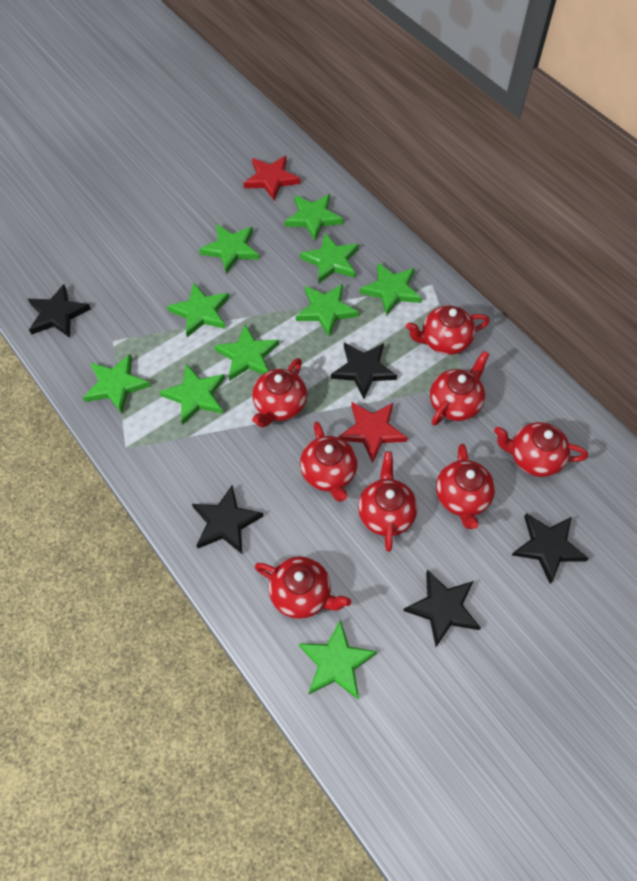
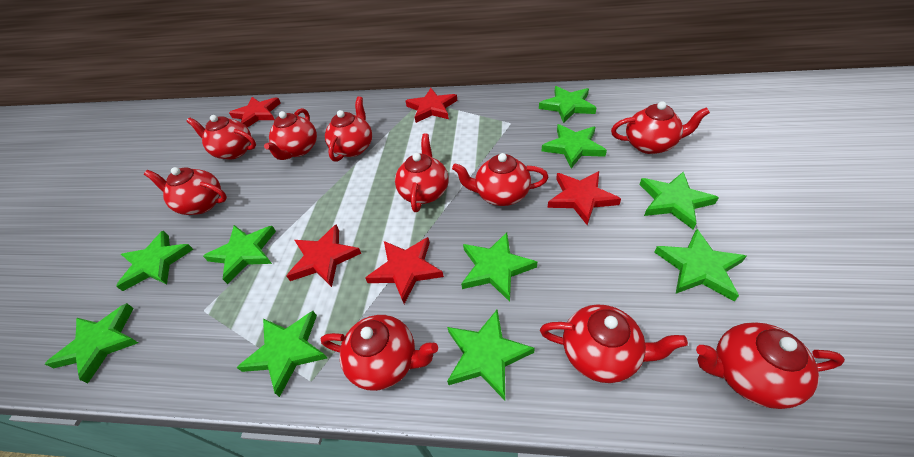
black star: [28,284,91,338] [192,486,264,554] [331,343,397,399] [403,570,481,647] [512,513,589,584] = 5 -> none = 0
red star: [243,156,300,200] [338,402,407,463] = 2 -> [229,97,281,128] [287,225,361,287] [365,237,444,304] [405,88,458,123] [548,171,621,225] = 5
red teapot: [252,358,307,427] [255,556,351,619] [300,422,357,502] [358,451,418,552] [406,305,490,355] [430,351,489,426] [436,444,495,529] [494,422,588,477] = 8 -> [144,167,227,215] [187,115,256,160] [264,108,317,160] [321,315,438,391] [325,96,372,162] [395,134,448,212] [452,153,549,206] [540,305,688,383] [611,101,710,154] [696,322,845,409] = 10

